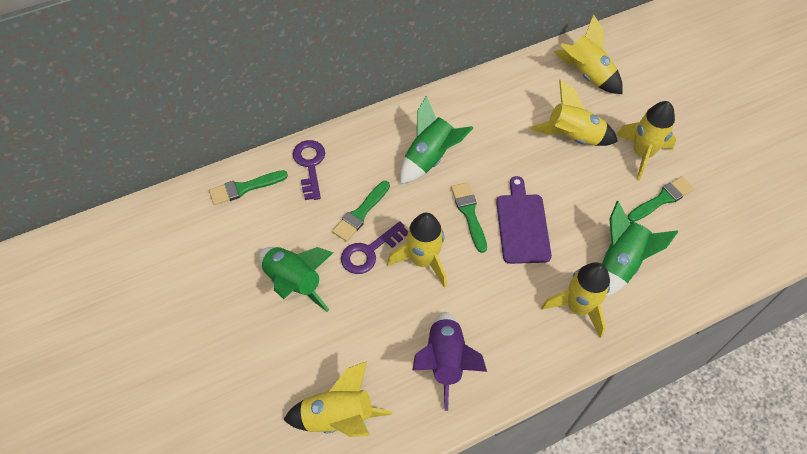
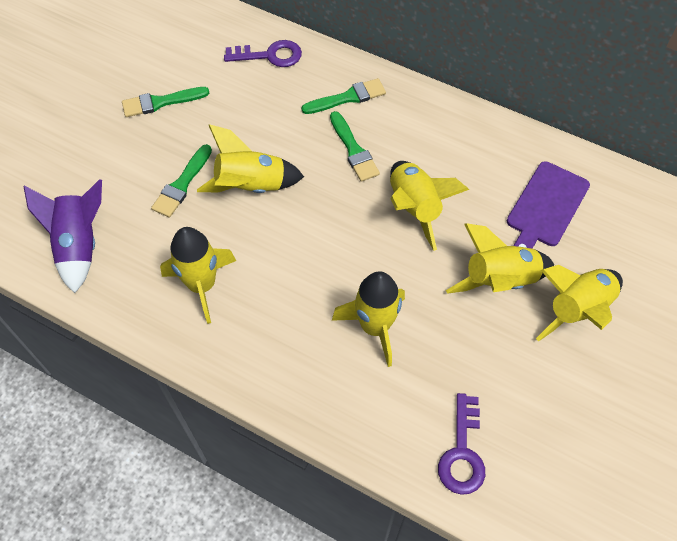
green rocket: [258,247,333,312] [400,96,473,184] [602,201,678,297] = 3 -> none = 0

